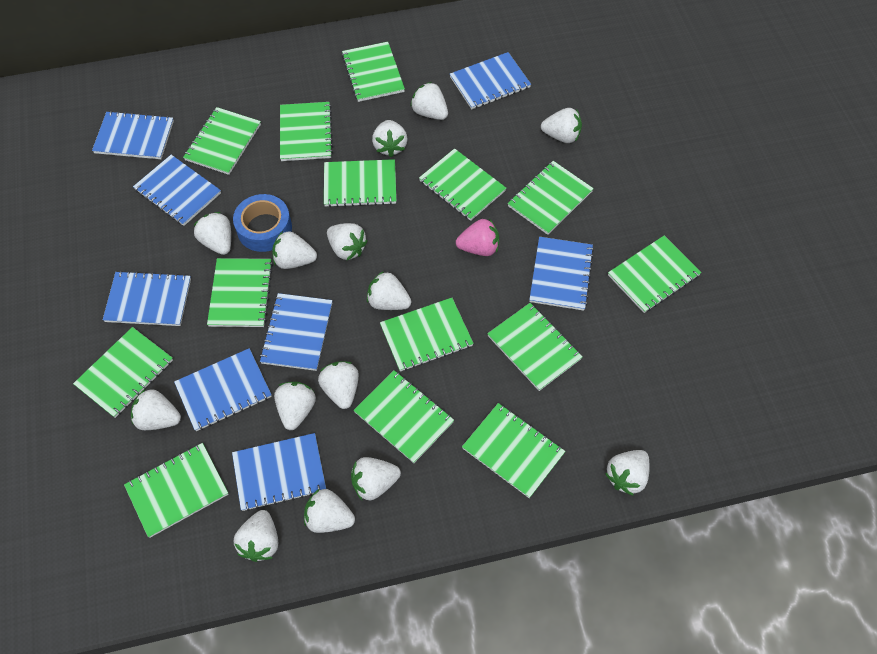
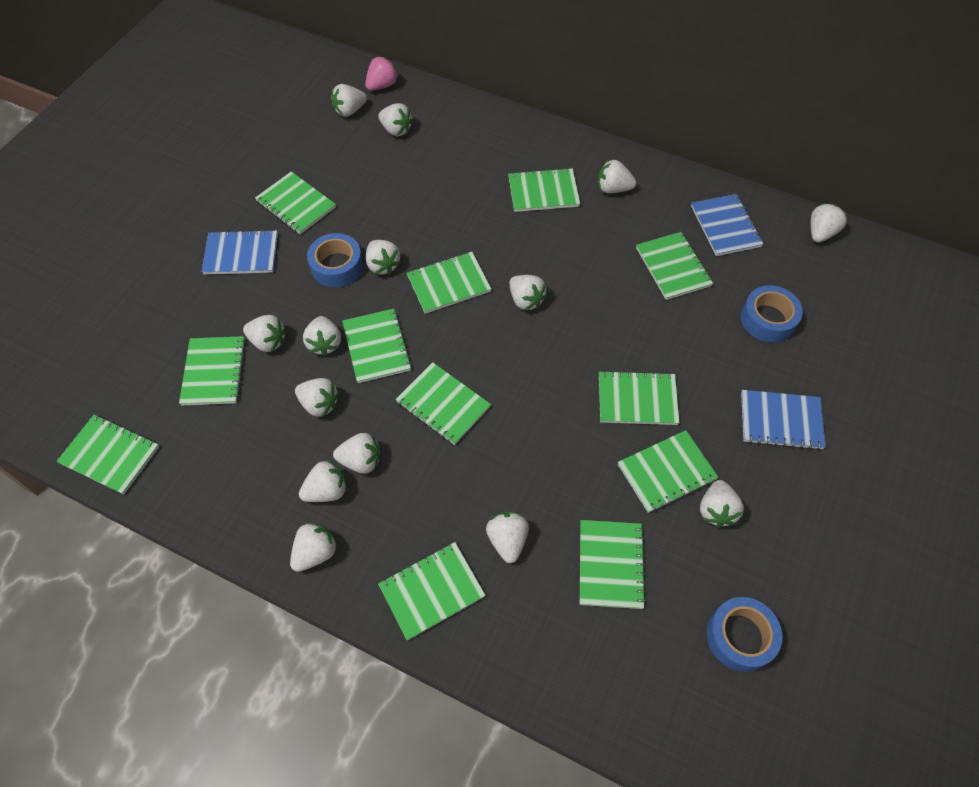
blue notebook: [92,111,174,159] [103,271,191,326] [133,155,221,226] [174,348,272,431] [232,433,326,511] [259,293,333,371] [450,52,531,109] [529,237,594,311] = 8 -> [202,229,278,274] [691,194,763,256] [741,390,826,450] = 3
blue tape: [233,194,292,252] = 1 -> [307,233,363,287] [707,597,782,672] [741,285,803,343] = 3
green notebook: [73,327,173,418] [124,443,229,538] [183,107,261,175] [207,258,273,327] [280,102,333,161] [324,159,396,207] [342,42,405,102] [353,370,454,463] [380,298,474,372] [419,148,506,221] [462,403,565,498] [487,303,583,391] [508,161,594,235] [608,236,701,313] = 14 -> [56,415,159,494] [179,336,246,405] [255,171,336,234] [342,309,412,383] [378,542,486,640] [396,362,491,445] [407,252,491,314] [508,168,580,212] [580,520,646,609] [599,370,679,425] [618,430,719,513] [636,232,713,300] = 12

